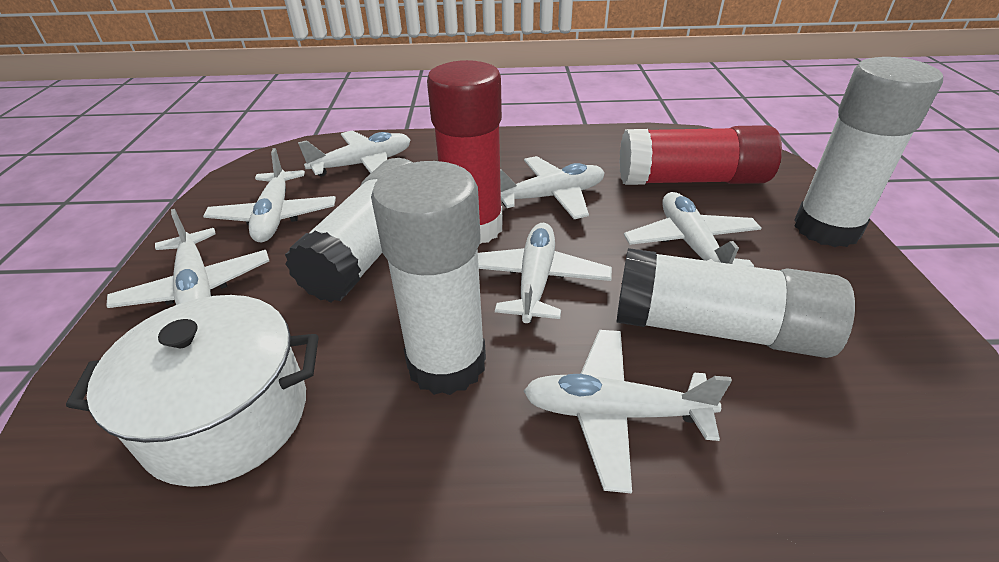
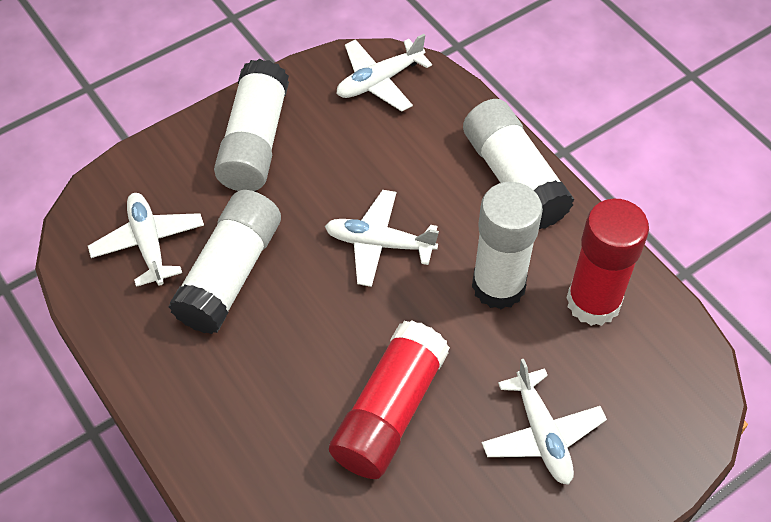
white plane: [106,209,269,308] [203,148,336,242] [298,130,411,177] [478,223,612,323] [500,156,604,219] [524,330,732,494] [624,192,761,267] = 7 -> [88,193,204,287] [325,190,439,287] [336,34,432,112] [482,359,607,485] = 4
white pot: [66,295,318,487] = 1 -> none = 0

